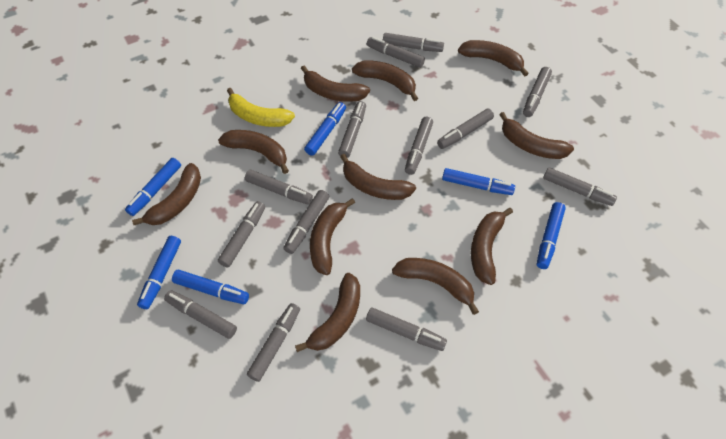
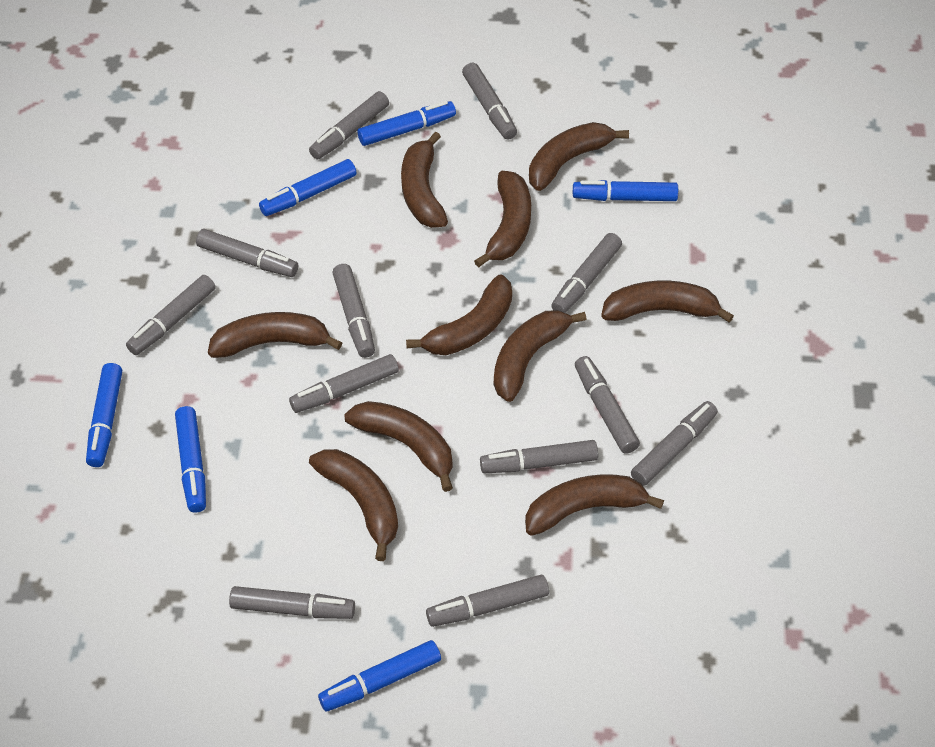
brown banana: [132,163,201,225] [218,130,289,174] [295,273,360,352] [301,65,370,102] [310,198,355,275] [340,154,416,200] [352,60,418,101] [392,258,479,315] [458,40,529,77] [471,208,513,285] [499,112,574,159] = 11 -> [208,312,342,358] [309,449,398,561] [344,401,453,492] [401,131,448,228] [406,274,512,355] [474,171,531,268] [494,310,587,402] [525,474,664,536] [529,122,629,191] [601,281,734,323] = 10
grey marker: [164,290,237,339] [218,201,265,268] [245,170,313,204] [247,303,300,382] [283,190,329,254] [338,101,366,158] [366,307,447,351] [367,37,425,68] [383,33,444,52] [405,117,433,175] [437,109,494,149] [523,67,552,117] [543,167,617,206] = 13 -> [126,275,216,355] [196,229,298,277] [229,586,355,619] [289,354,399,413] [309,91,389,159] [332,264,375,358] [426,575,549,627] [462,63,517,139] [480,440,598,473] [551,233,622,313] [575,356,640,454] [631,401,718,486] = 12
yellow banana: [227,88,295,127] = 1 -> none = 0

